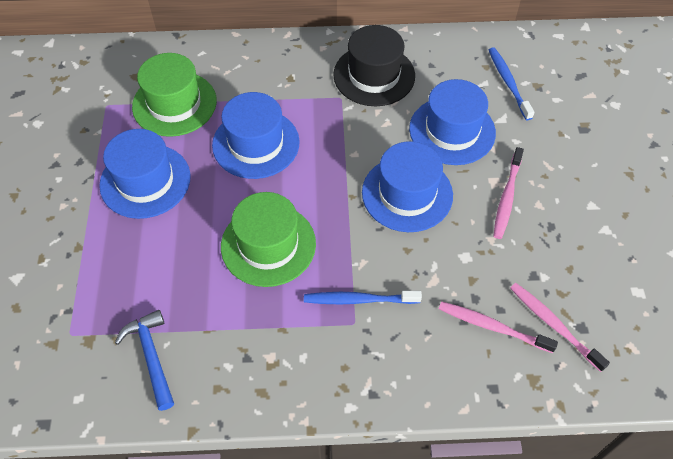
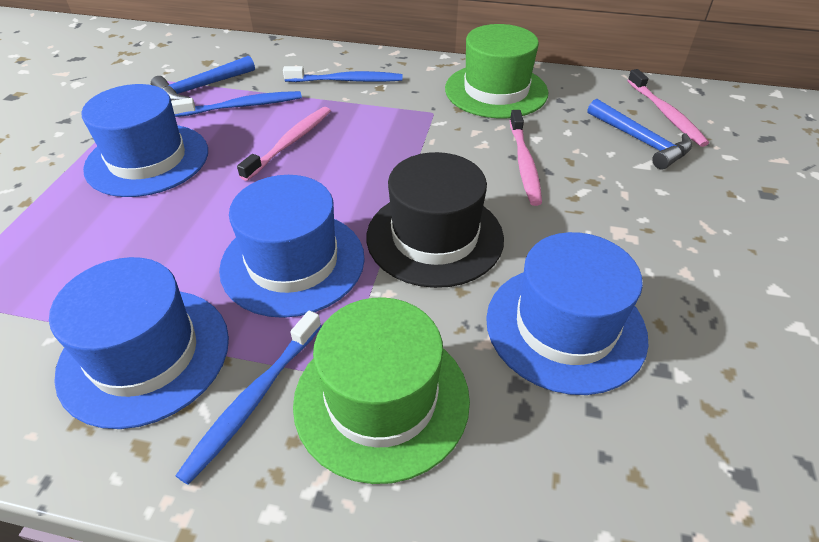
blue hammer: [115,310,174,411] = 1 -> [151,56,255,101] [588,99,692,169] = 2
blue toothbrush: [304,291,422,304] [489,47,535,120] = 2 -> [171,91,302,117] [175,311,322,485] [283,66,402,82] = 3

